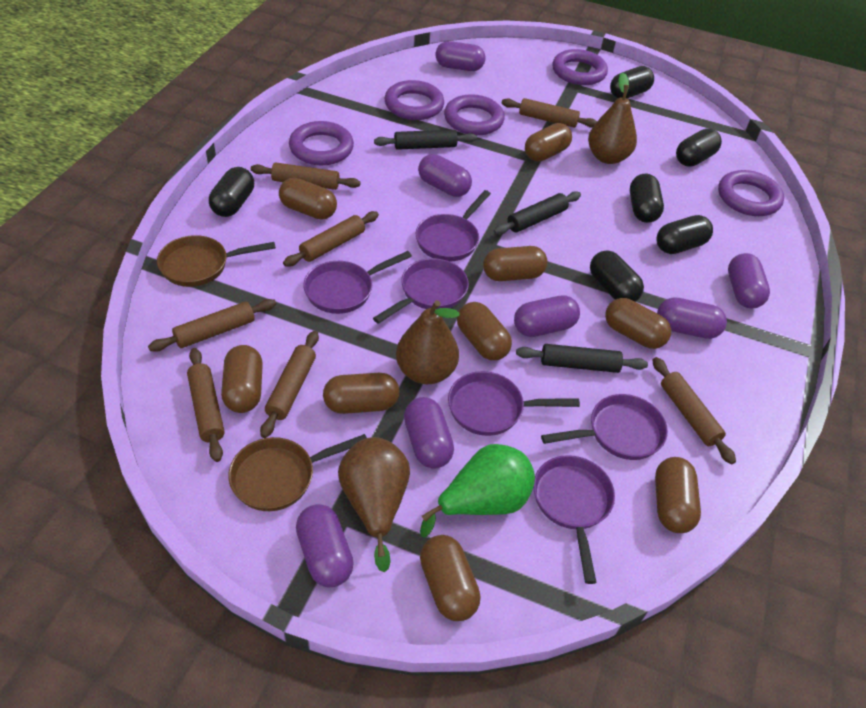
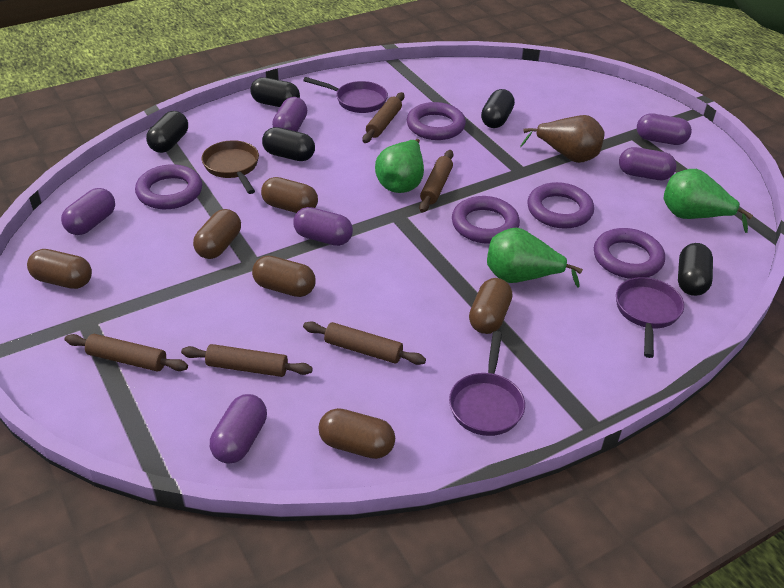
black capsule: [209,167,254,217] [590,250,644,302] [610,66,654,99] [630,174,664,223] [656,215,713,254] [676,128,722,167] = 6 -> [146,111,188,153] [250,77,300,107] [262,127,315,161] [481,89,515,128] [678,243,713,296] = 5
black rolling pin: [374,130,477,150] [493,191,581,235] [516,344,648,373] = 3 -> none = 0
brown capsule: [221,345,263,413] [279,178,337,220] [323,373,399,414] [420,535,480,621] [457,302,512,360] [483,246,548,281] [525,123,572,162] [605,298,671,349] [655,457,701,533] = 9 -> [27,249,92,289] [193,209,241,259] [252,255,316,297] [261,177,318,213] [319,408,395,459] [469,278,512,334] = 6
brown pan: [157,235,276,287] [228,434,367,511] = 2 -> [202,140,259,194] = 1
brown pear: [338,437,410,572] [396,300,460,384] [588,73,637,164] = 3 -> [520,115,605,163] = 1
brown rolling pin: [148,299,276,352] [187,348,225,462] [251,162,360,190] [260,331,319,438] [283,211,379,267] [502,98,597,128] [653,357,736,464] = 7 -> [64,334,188,372] [181,344,313,377] [303,321,426,365] [362,92,404,143] [419,150,453,212] = 5
green pear: [420,444,535,538] = 1 -> [375,139,424,193] [487,228,583,288] [664,169,753,233] = 3
purple capsule: [296,504,354,587] [404,397,454,469] [418,154,472,197] [436,41,485,71] [514,295,580,337] [657,297,727,339] [728,253,770,308] = 7 -> [61,188,115,235] [210,394,267,463] [272,97,307,132] [293,207,353,246] [619,147,677,180] [637,113,692,145] = 6
purple pan: [303,251,412,314] [373,258,469,324] [416,190,491,262] [448,371,580,436] [533,455,615,584] [541,394,668,460] = 6 -> [303,77,388,113] [449,331,525,436] [616,277,684,358] = 3

